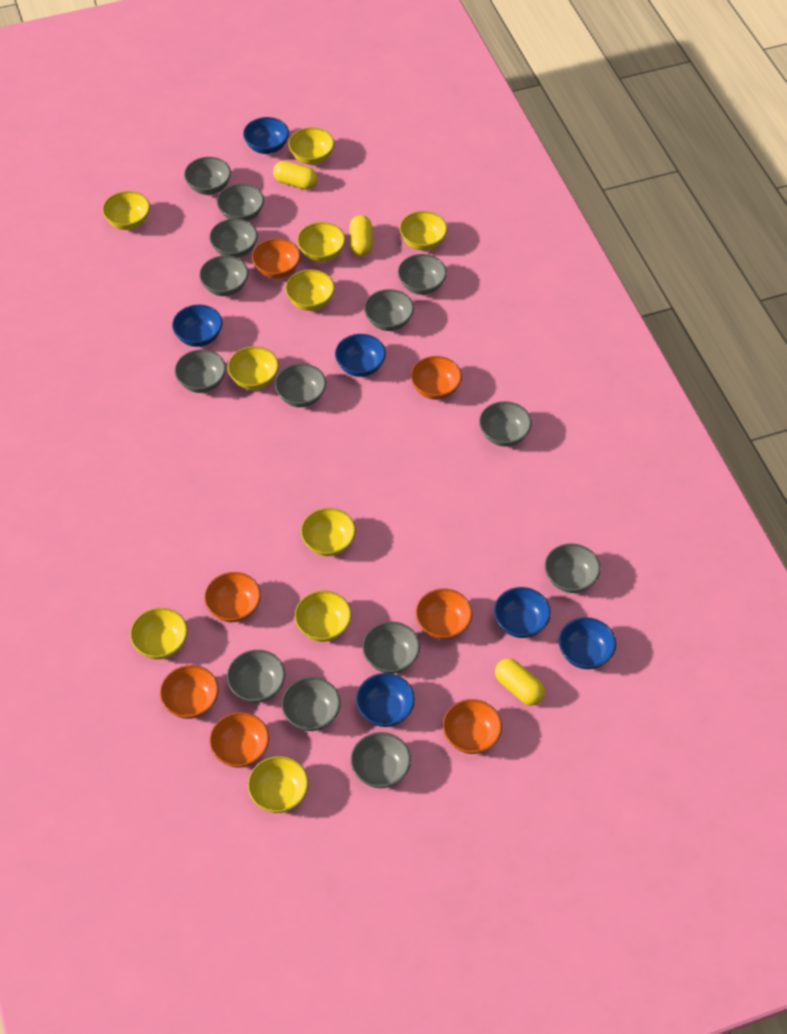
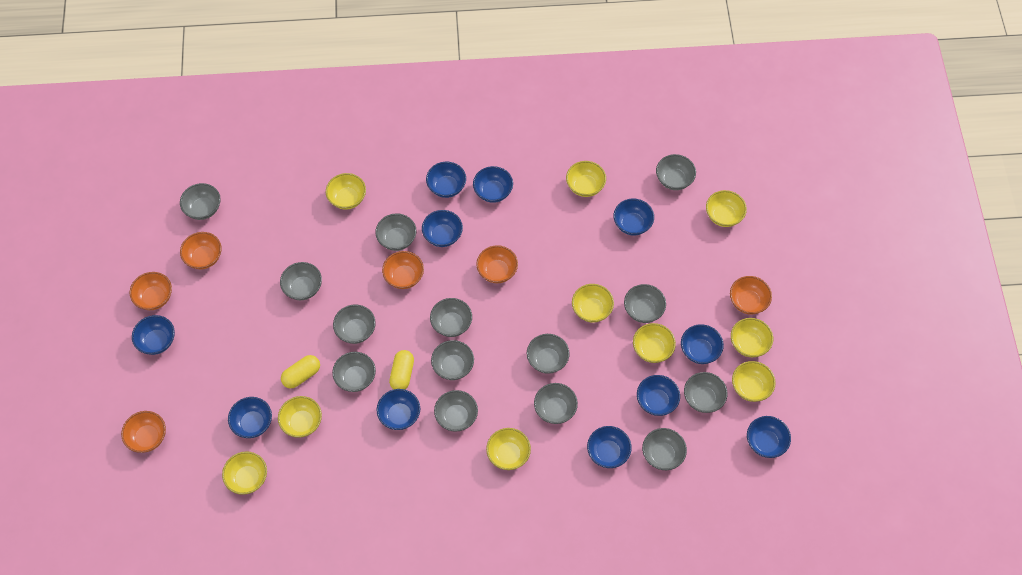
blue bowl: [172,305,222,347] [243,117,289,154] [335,334,386,377] [356,673,415,727] [494,587,551,638] [559,617,616,669] = 6 -> [132,315,175,355] [228,397,272,438] [377,389,420,430] [422,210,463,247] [426,162,466,198] [473,166,513,203] [587,426,632,468] [614,199,654,236] [637,375,680,416] [681,324,724,364] [747,416,791,458] = 11
orange bowl: [160,665,219,719] [204,572,261,622] [209,712,269,768] [252,238,300,279] [411,356,462,400] [416,589,472,640] [443,699,502,754] = 7 -> [121,411,166,453] [129,272,172,310] [180,232,222,270] [382,251,424,289] [476,245,518,283] [730,276,772,315] = 6
yellow capsule: [273,161,318,190] [349,215,373,257] [495,658,545,706] = 3 -> [281,355,320,388] [389,350,414,389] = 2

